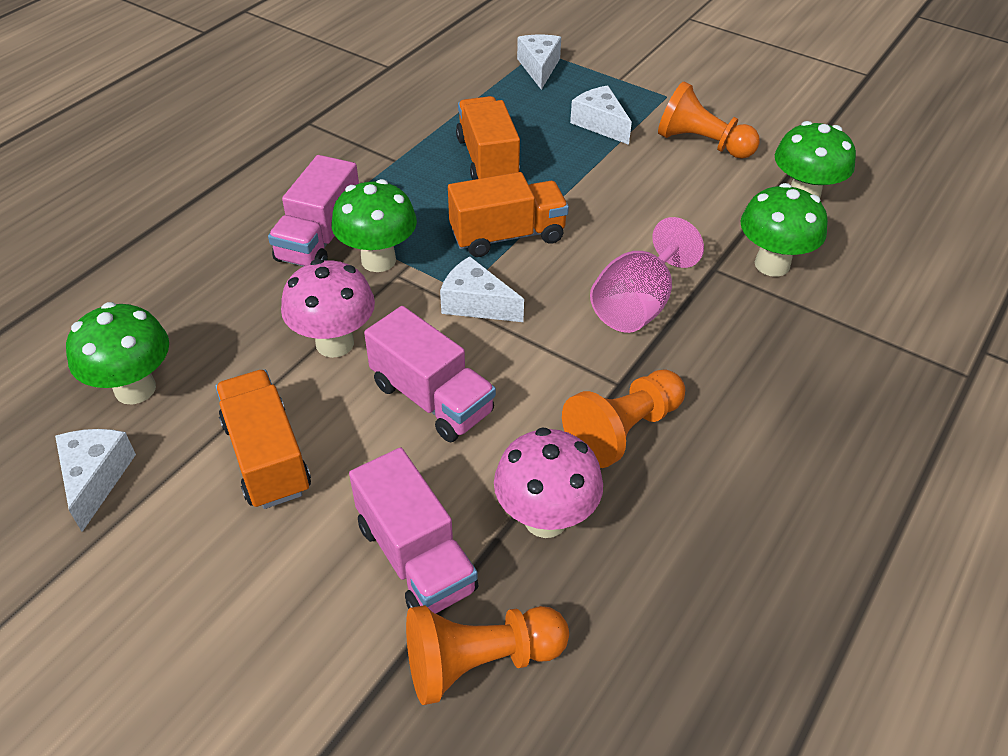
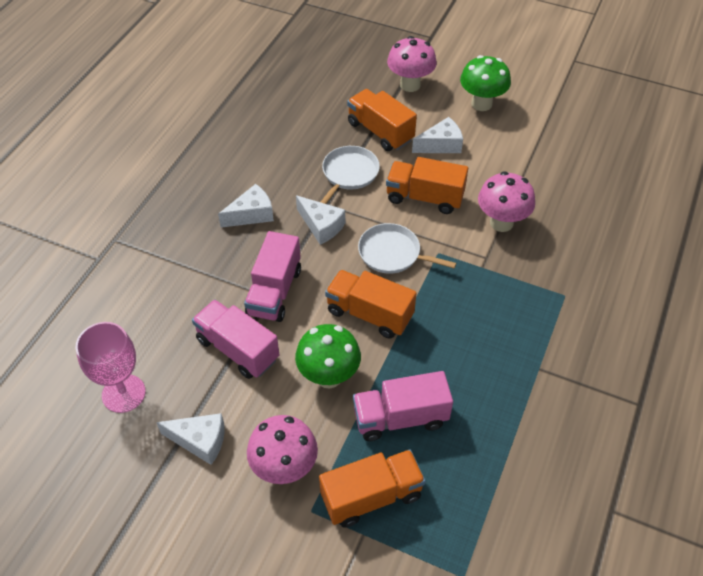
green mushroom: [66,302,169,405] [332,179,417,272] [741,183,828,277] [775,121,856,198] = 4 -> [295,324,361,388] [460,55,511,111] = 2
orange pawn: [406,605,569,705] [562,370,685,468] [658,82,760,159] = 3 -> none = 0
orange truck: [215,370,311,509] [448,172,569,257] [456,96,520,180] = 3 -> [319,450,425,528] [325,270,416,339] [347,89,417,151] [386,157,468,214] = 4
pink mushroom: [281,259,375,358] [494,427,603,538] = 2 -> [247,415,318,484] [387,36,437,92] [478,171,535,232] = 3
white pan: none = 0 -> [321,146,380,204] [358,223,456,274] = 2

